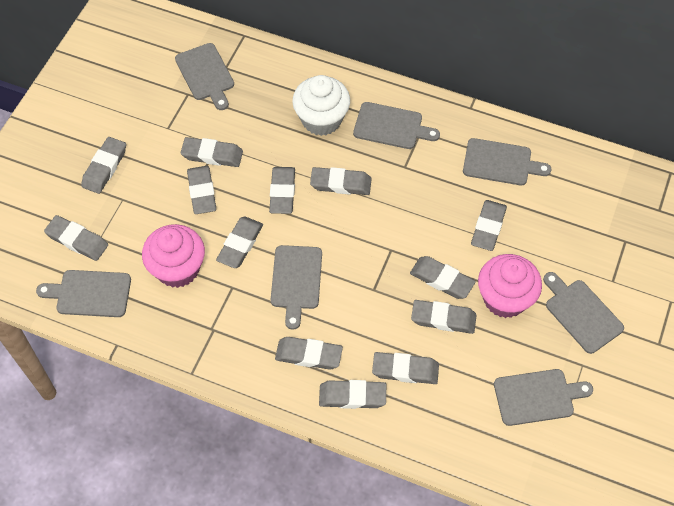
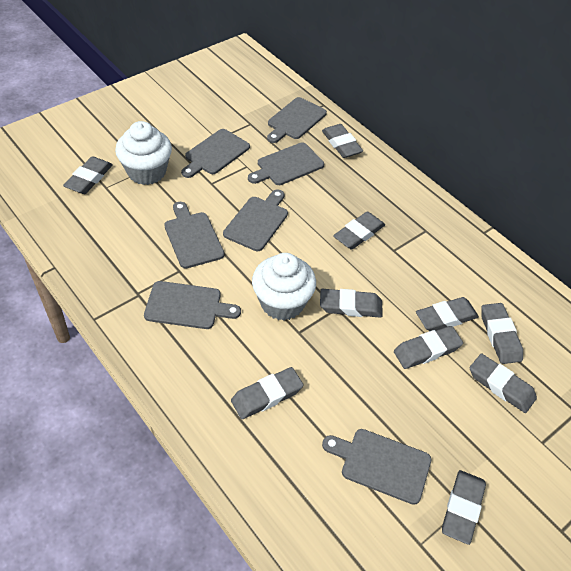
grey eraser: [44,215,108,261] [81,137,126,194] [181,137,243,167] [187,166,216,214] [216,217,263,268] [269,167,295,214] [275,337,343,370] [310,167,371,195] [319,380,386,409] [372,352,439,384] [410,256,476,299] [411,300,477,334] [471,200,507,251] = 13 -> [63,156,113,194] [231,367,304,419] [320,289,383,318] [322,124,363,158] [333,211,385,250] [394,326,463,369] [416,297,479,331] [442,470,486,545] [470,353,537,413] [481,303,523,364] = 10
pink cupcake: [142,224,205,288] [478,254,542,318] = 2 -> none = 0
white cupcake: [292,75,350,136] = 1 -> [115,121,172,185] [252,253,316,320] = 2

